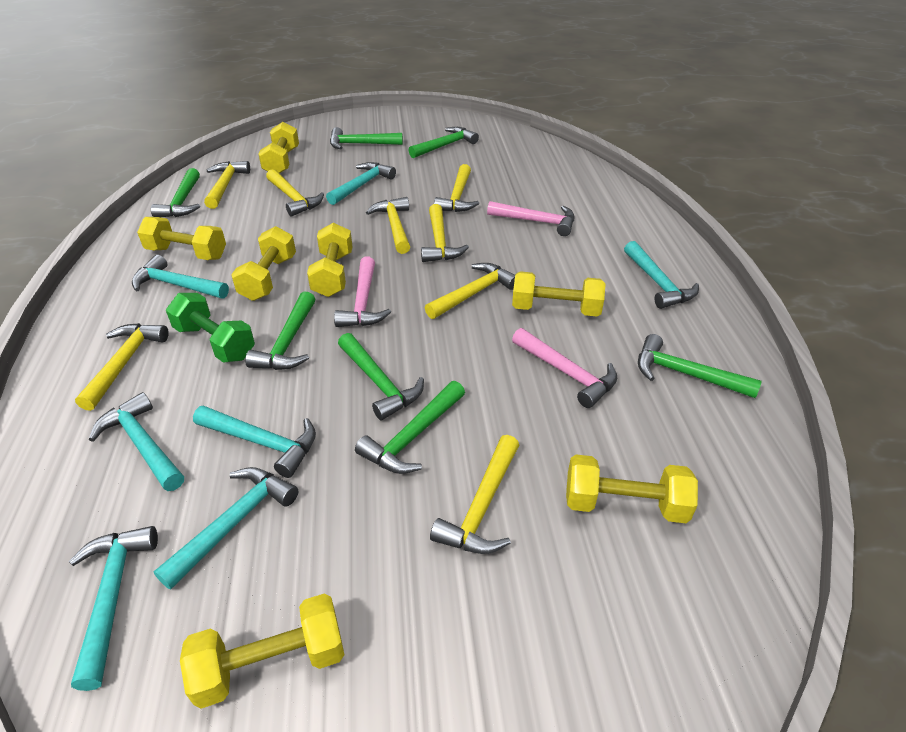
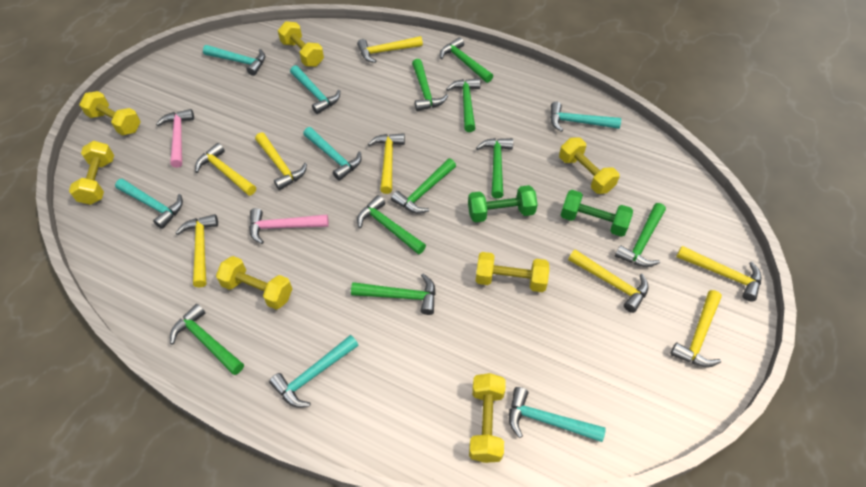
green dumbbell: [166,293,255,363] = 1 -> [468,185,538,222] [561,190,633,237] = 2
green hammer: [151,168,200,217] [245,291,315,370] [330,127,403,149] [338,333,424,420] [355,381,465,474] [408,127,479,158] [638,334,762,398] = 7 -> [170,304,244,375] [351,274,436,315] [357,195,426,255] [391,159,456,213] [412,59,448,111] [440,37,493,83] [446,78,480,132] [476,138,513,199] [615,203,666,267] = 9
pink hammer: [334,257,391,327] [487,201,574,236] [512,328,617,408] = 3 -> [156,109,194,168] [249,208,329,244] = 2

